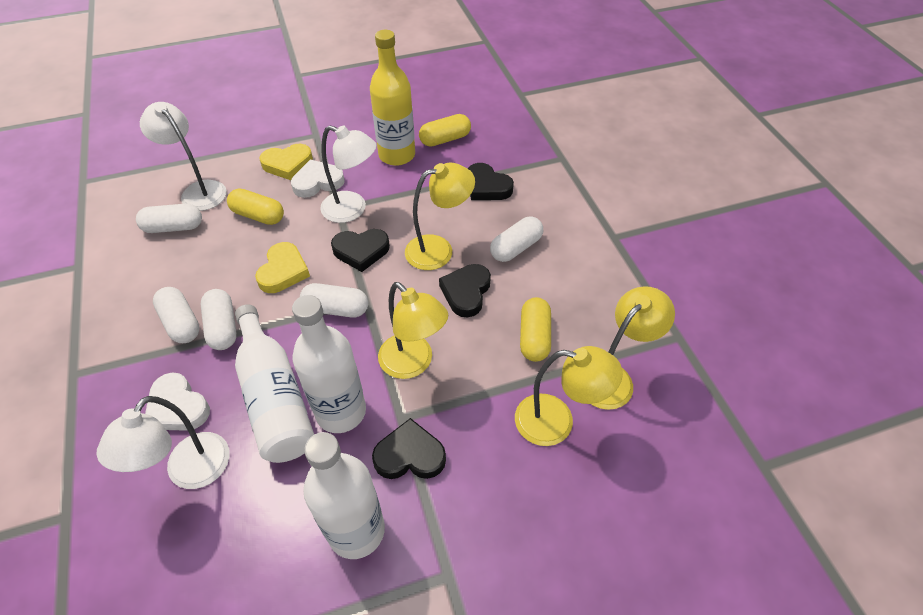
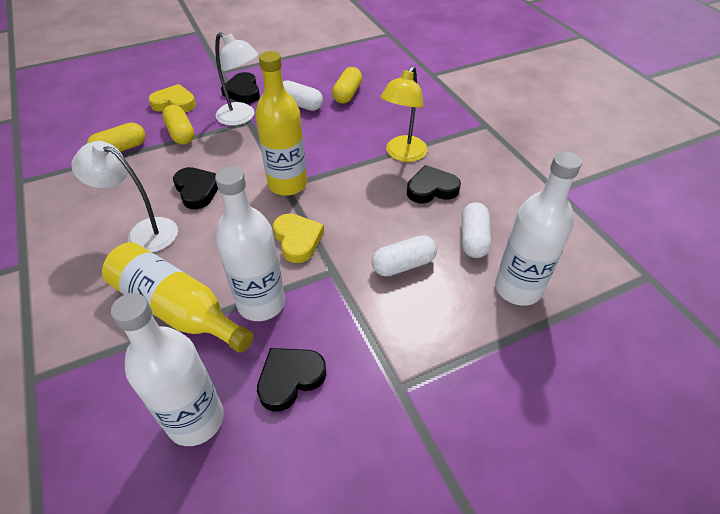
white capsule: [136,204,202,233] [153,287,200,343] [201,289,237,350] [300,283,368,318] [490,217,543,262] = 5 -> [283,81,323,111] [372,235,437,277] [462,202,491,258] = 3
white heart: [145,372,210,431] [291,160,345,198] = 2 -> none = 0
white lamp: [96,396,230,489] [140,102,227,211] [320,125,377,223] = 3 -> [71,141,178,253] [215,32,258,126] = 2
yellow bottle: [370,30,415,166] = 1 -> [102,242,254,353] [255,51,307,196] = 2
yellow lamp: [378,282,448,379] [405,163,475,270] [515,346,623,446] [591,286,675,410] = 4 -> [380,66,428,162] = 1

